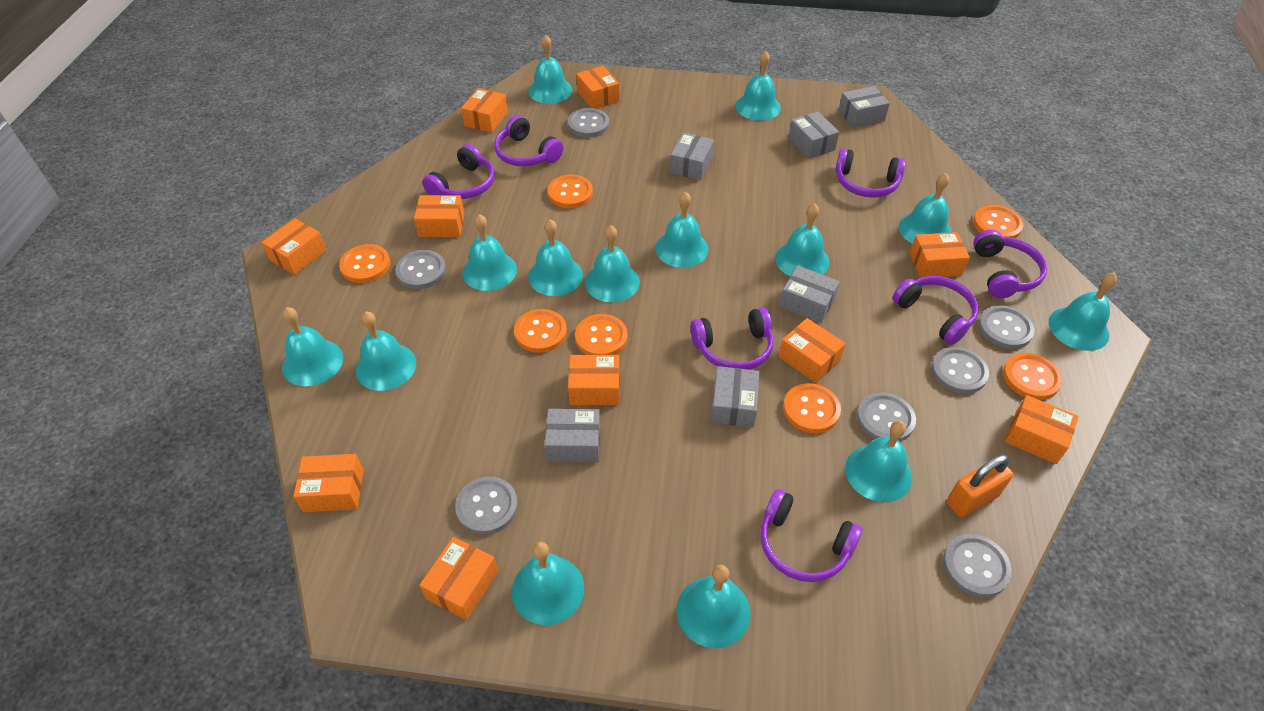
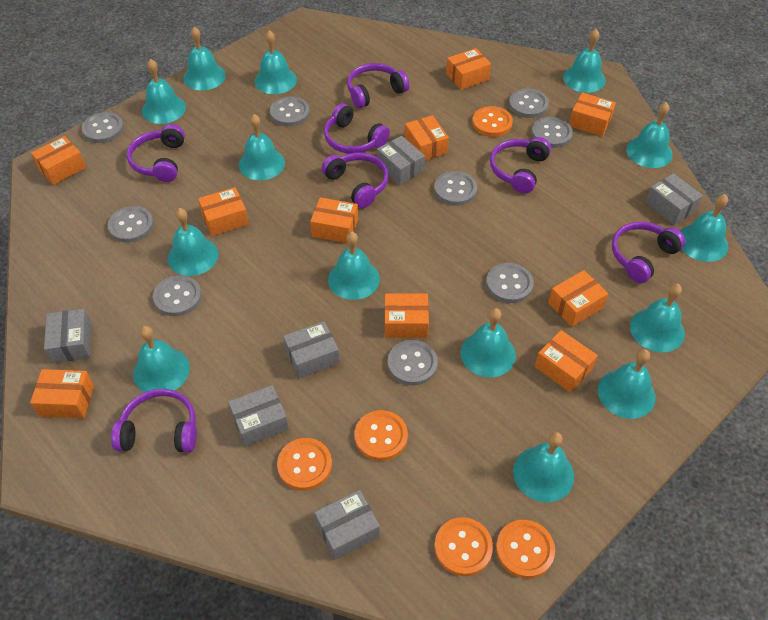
grey button: [395,250,446,289] [455,477,518,535] [568,108,609,138] [857,392,916,442] [931,347,989,394] [943,534,1012,598] [978,306,1035,349] = 7 -> [82,112,124,143] [108,206,154,243] [153,275,202,316] [270,96,310,126] [387,340,438,386] [434,171,477,206] [486,263,534,303] [509,89,549,118] [532,117,573,148] = 9
orange button: [339,244,390,283] [514,309,567,353] [548,175,593,208] [575,314,628,355] [783,383,841,433] [973,205,1023,238] [1003,353,1062,400] = 7 -> [277,438,332,491] [354,410,408,461] [434,517,493,576] [472,106,513,137] [496,520,555,579] = 5
orange padlock: [947,455,1013,517] = 1 -> none = 0

